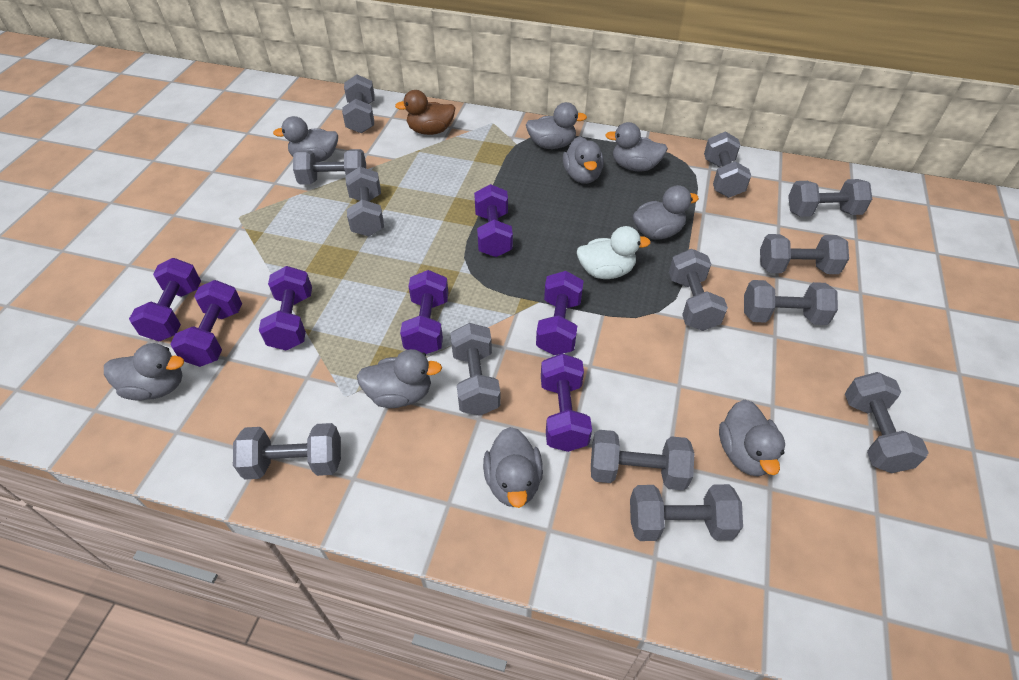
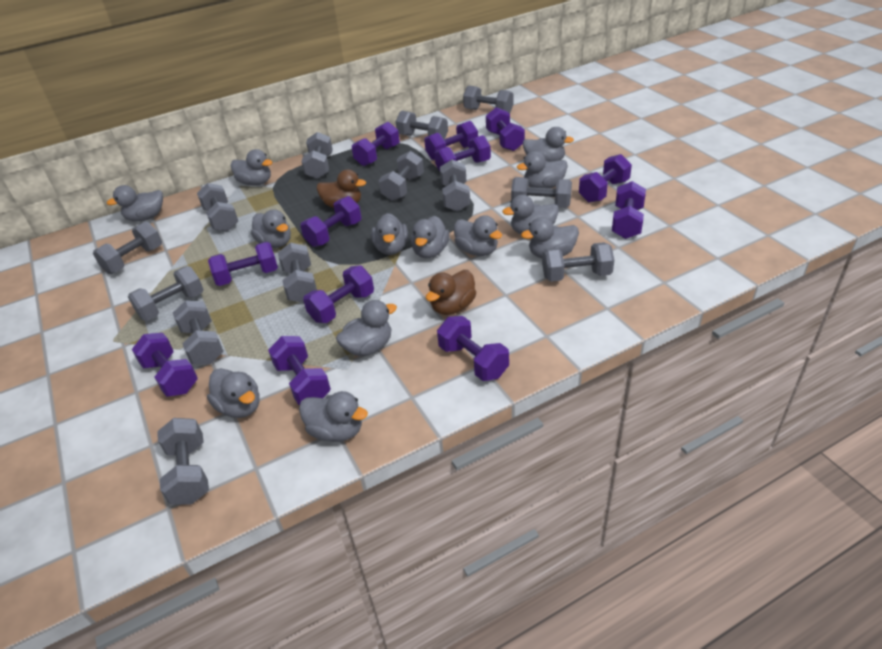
brown duck: [395,90,455,135] = 1 -> [317,169,366,208] [426,270,476,315] = 2
grey duck: [104,343,184,401] [273,116,338,162] [357,349,442,408] [483,427,543,508] [526,102,587,149] [563,136,604,184] [605,122,668,171] [633,185,699,240] [719,400,785,476] = 9 -> [106,185,163,221] [207,368,260,418] [231,149,272,186] [251,209,291,248] [299,391,368,442] [336,300,397,356] [371,213,408,255] [411,216,450,258] [454,215,502,256] [502,195,559,234] [517,151,568,188] [521,217,579,258] [523,127,574,162] = 13
purple dumbbell: [129,258,201,341] [170,280,242,367] [259,266,312,351] [400,270,448,354] [474,184,513,257] [536,271,584,355] [541,353,592,452] = 7 -> [132,333,198,397] [208,242,278,286] [268,336,331,405] [300,196,362,247] [303,265,374,323] [352,122,400,166] [424,121,478,160] [434,135,491,171] [437,316,509,381] [486,107,525,151] [579,154,632,203] [612,181,646,239] = 12
white duck: [577,226,651,279] = 1 -> none = 0

